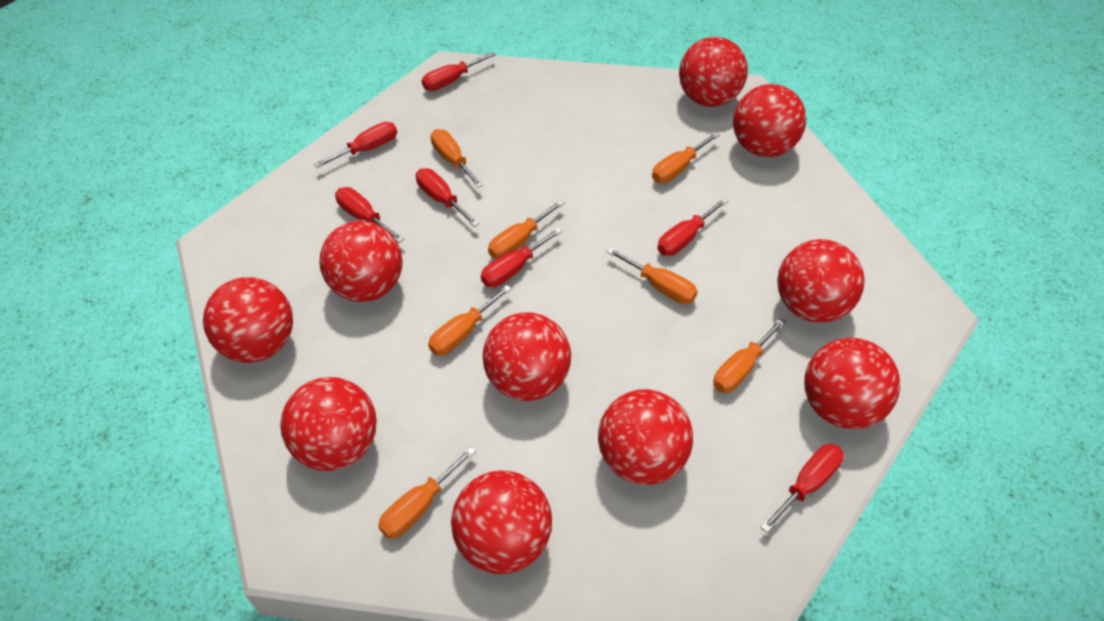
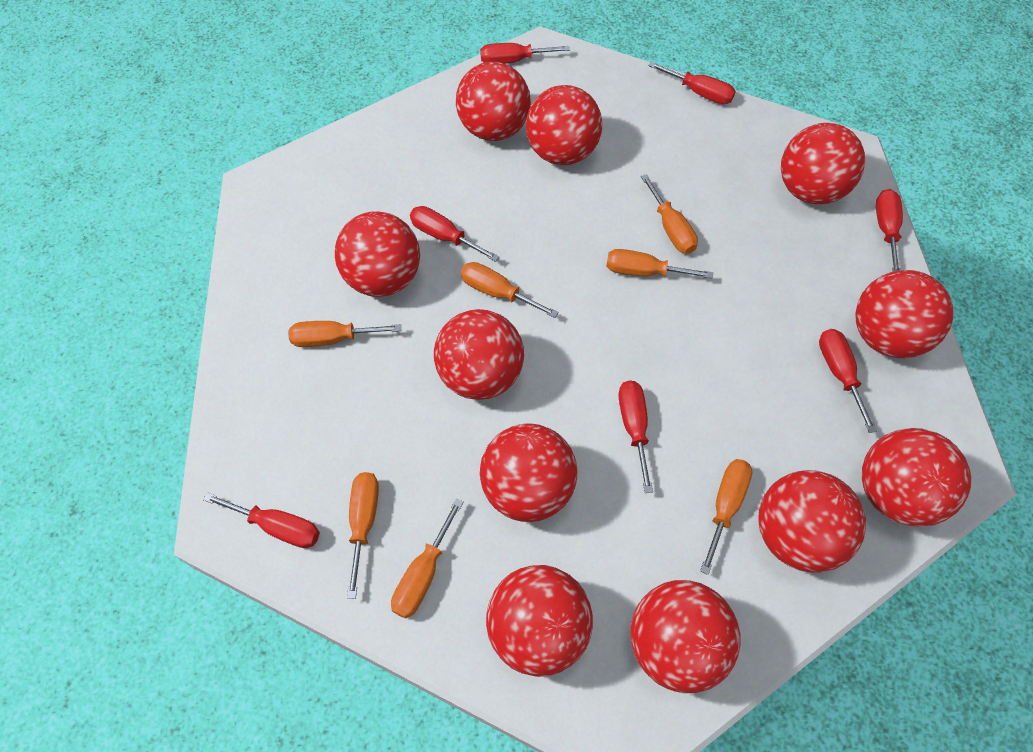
red ball: [203,277,293,363] [280,377,377,471] [319,221,403,302] [451,470,552,574] [483,313,571,401] [598,389,693,485] [679,37,748,107] [733,84,806,157] [777,239,865,323] [804,338,900,429] = 10 -> [335,211,420,297] [434,309,524,400] [456,62,531,141] [480,423,577,522] [486,565,593,677] [526,85,602,165] [631,580,740,693] [759,470,866,573] [781,123,865,204] [855,270,953,358] [862,428,971,527] = 11

